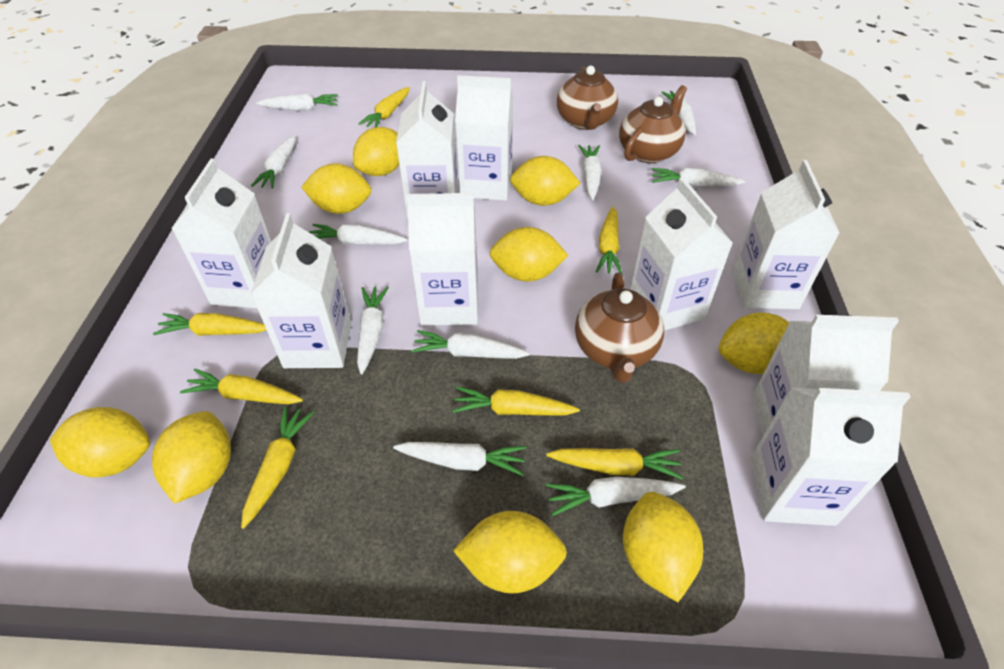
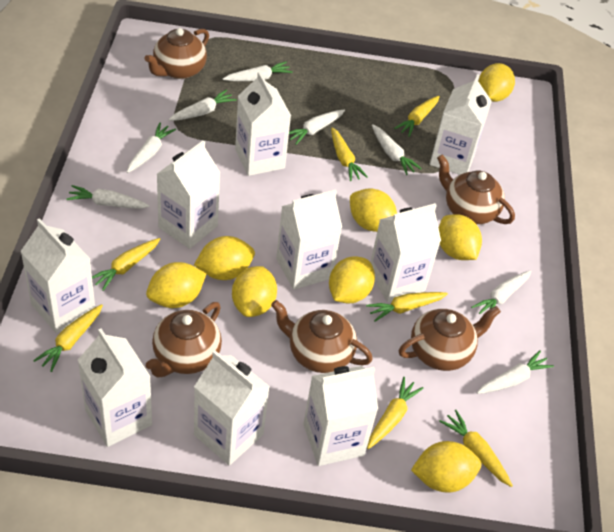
brown teapot: [557,66,618,130] [575,272,664,383] [619,85,687,163] = 3 -> [144,28,209,79] [146,302,222,378] [271,300,373,373] [399,306,501,371] [437,154,515,224] = 5
white carrot: [251,135,296,189] [256,93,338,111] [309,224,407,245] [357,286,389,374] [393,442,526,476] [411,330,530,359] [546,477,686,516] [578,145,602,200] [652,168,745,186] [661,91,696,136] = 10 -> [66,185,150,209] [127,123,176,173] [169,89,237,121] [223,62,293,81] [289,110,345,145] [372,124,422,175] [471,270,531,314] [477,350,554,394] = 8
yellow lemon: [50,407,150,478] [152,411,231,504] [301,163,371,214] [353,127,399,176] [453,511,567,594] [490,227,569,282] [510,156,580,206] [623,492,703,602] [718,312,789,374] = 9 -> [146,262,206,308] [194,236,255,280] [232,266,277,317] [329,256,375,303] [350,188,397,232] [411,441,482,493] [439,214,482,260] [478,63,515,102] = 8

